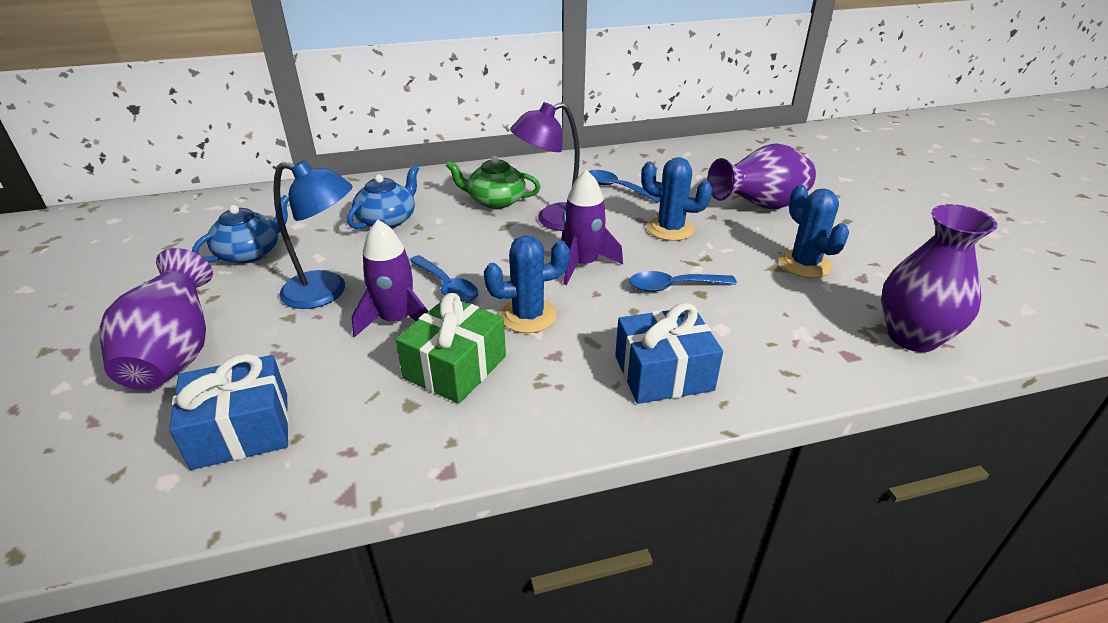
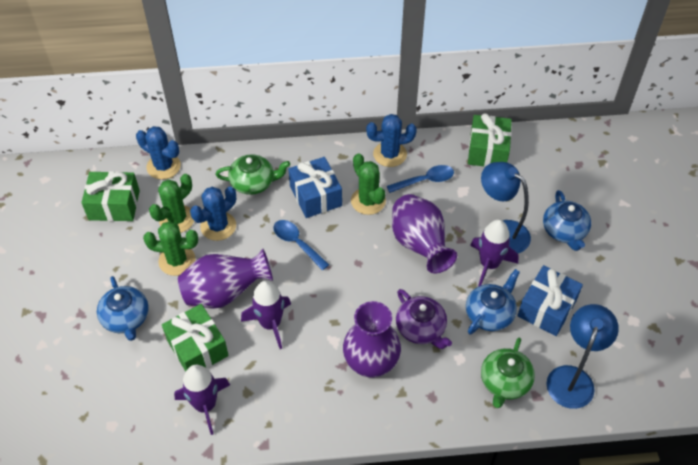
blue lamp: [273,160,353,309] = 1 -> [481,162,531,253] [546,304,619,409] = 2
blue spoon: [410,255,478,303] [589,170,660,203] [629,271,737,292] = 3 -> [273,220,329,270] [387,165,454,193] = 2
blue teapot: [192,195,289,264] [347,165,419,229] = 2 -> [97,276,149,341] [466,269,520,334] [543,190,591,251] = 3
green cactus: none = 0 -> [143,221,198,276] [149,174,194,233] [351,153,386,215] = 3
green gift: [395,293,506,404] = 1 -> [81,171,140,221] [162,304,229,372] [468,113,512,167] = 3
green teapot: [446,156,541,209] = 1 -> [216,154,290,195] [481,338,535,408] = 2
purple lamp: [510,102,580,231] = 1 -> none = 0
purple rocket: [352,220,429,337] [561,169,623,285] = 2 -> [174,365,230,435] [241,281,291,349] [470,220,519,286] = 3
purple teapot: none = 0 -> [396,289,452,349] = 1

